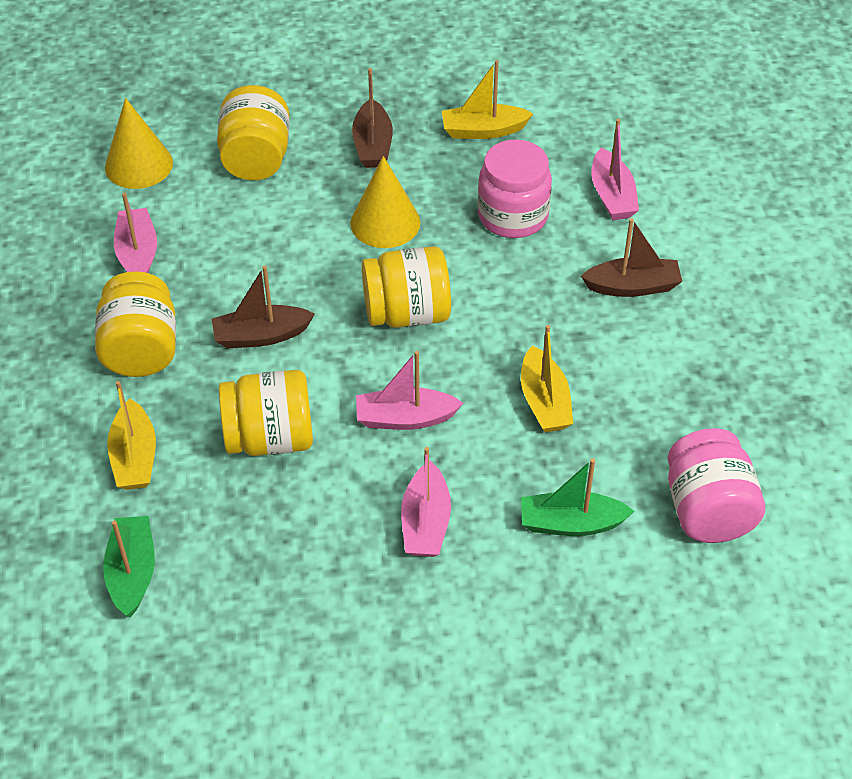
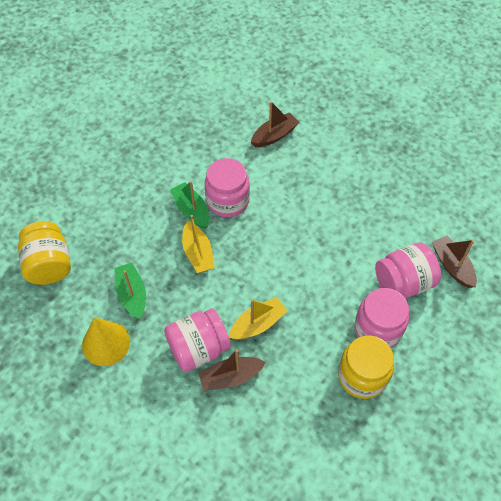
pink boat: [114,193,157,273] [356,351,463,430] [401,447,451,557] [591,119,639,220] = 4 -> none = 0
pink jar: [478,139,552,238] [668,428,765,543] = 2 -> [164,308,231,372] [205,158,250,217] [355,288,409,348] [375,243,441,298] = 4
yellow boat: [107,381,156,490] [442,60,533,139] [521,325,573,432] = 3 -> [182,215,215,273] [229,297,288,340] = 2
yellow cone: [105,98,173,189] [350,156,421,248] = 2 -> [82,317,130,366] = 1
yellow jar: [95,271,176,377] [217,85,289,180] [219,370,313,456] [362,246,451,328] = 4 -> [18,221,71,285] [338,335,394,399] = 2

